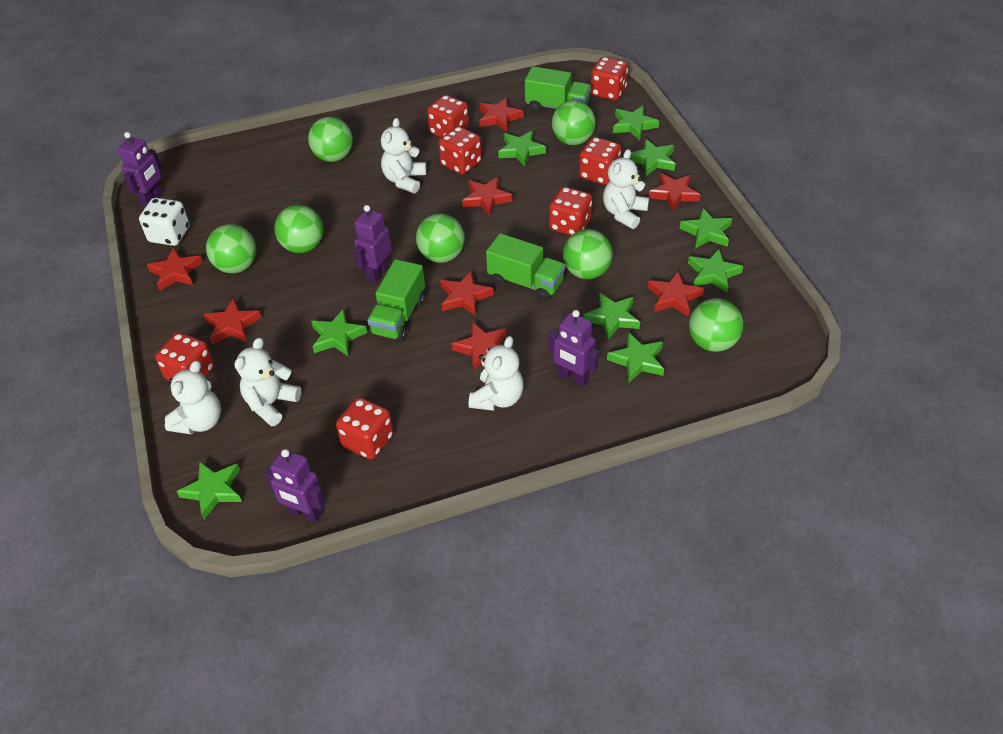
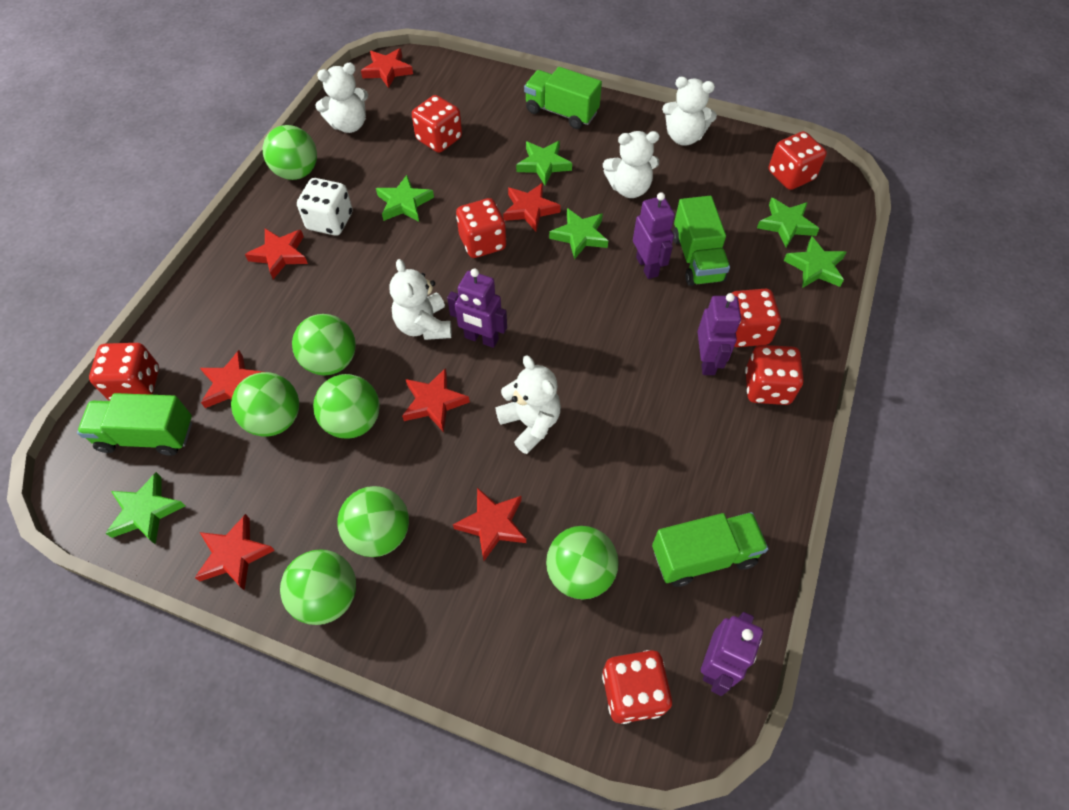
green star: [176,462,242,519] [311,309,367,357] [498,130,546,166] [583,293,640,340] [607,333,664,383] [613,106,659,140] [630,139,675,176] [680,208,732,249] [688,249,743,293] = 9 -> [105,472,185,544] [376,175,434,222] [516,141,572,185] [549,208,608,259] [757,198,819,247] [784,237,846,288] = 6
green truck: [367,259,425,341] [486,233,565,301] [525,66,591,112] = 3 -> [77,393,192,456] [524,67,602,129] [652,512,768,587] [673,196,730,286] = 4
red star: [147,247,203,291] [204,299,262,344] [440,270,494,316] [452,322,506,372] [462,177,513,216] [479,98,524,132] [647,271,704,317] [648,173,700,212] = 8 -> [195,514,275,591] [200,350,263,408] [245,229,308,279] [361,48,413,88] [402,368,470,432] [453,487,526,561] [503,183,561,231] = 7

